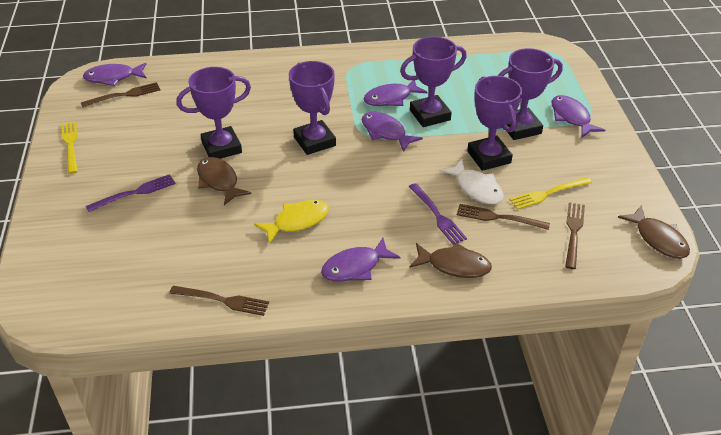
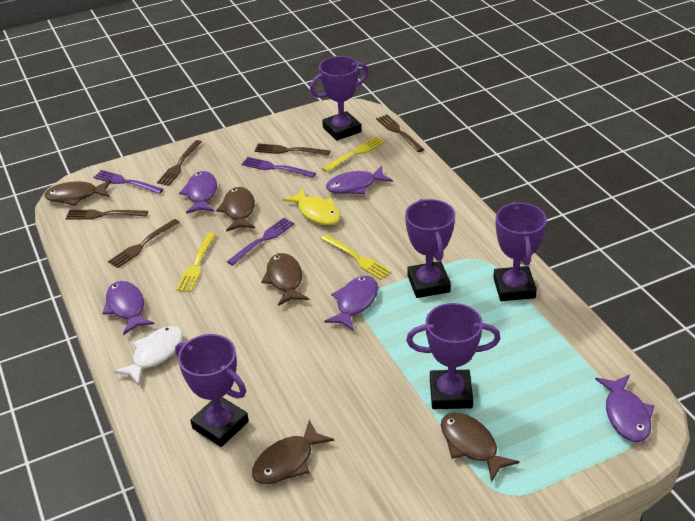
brown fish: [197,157,251,205] [410,243,492,278] [618,205,690,259] = 3 -> [44,180,111,206] [216,187,255,232] [252,420,334,484] [261,253,309,306] [441,413,520,482] = 5
brown fork: [81,82,160,108] [169,286,269,316] [457,204,550,230] [565,203,585,269] = 4 -> [65,210,148,220] [108,219,180,268] [157,140,202,186] [255,143,331,156] [376,114,424,152] = 5
purple fork: [86,174,176,212] [409,183,467,245] = 2 -> [93,170,164,194] [227,218,294,265] [242,157,316,178] = 3
yellow fork: [61,121,78,174] [509,177,592,210] = 2 -> [176,233,216,292] [321,234,391,280] [322,136,385,172] = 3

